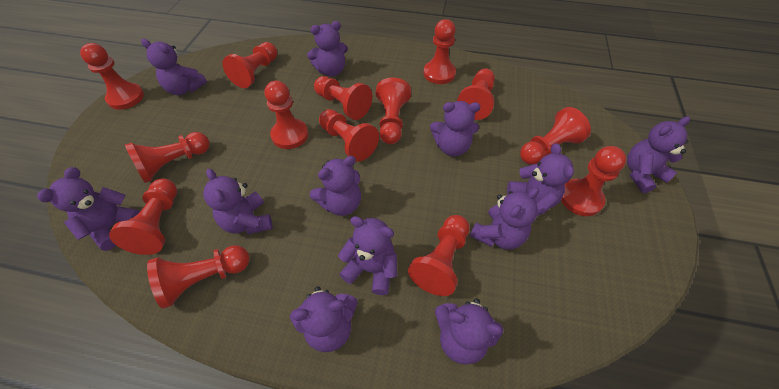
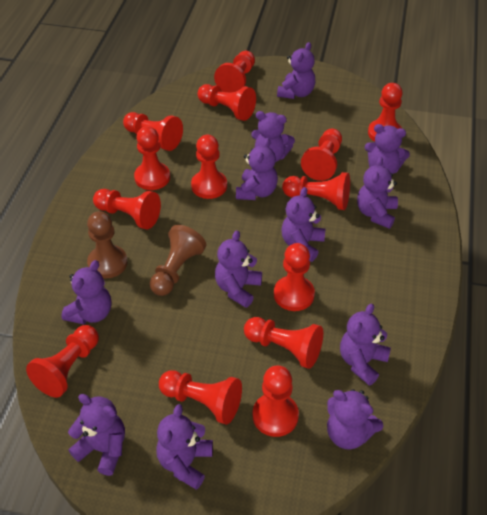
brown pawn: none = 0 -> [87,211,128,278] [150,225,206,296] = 2

